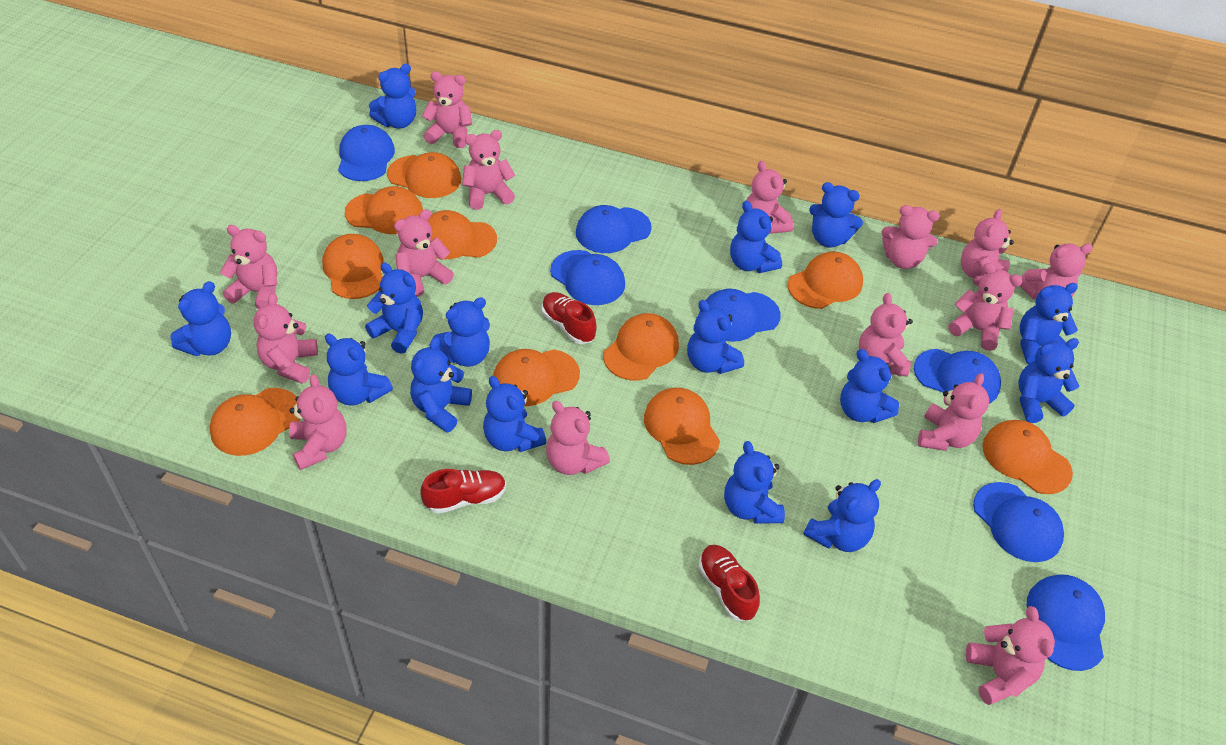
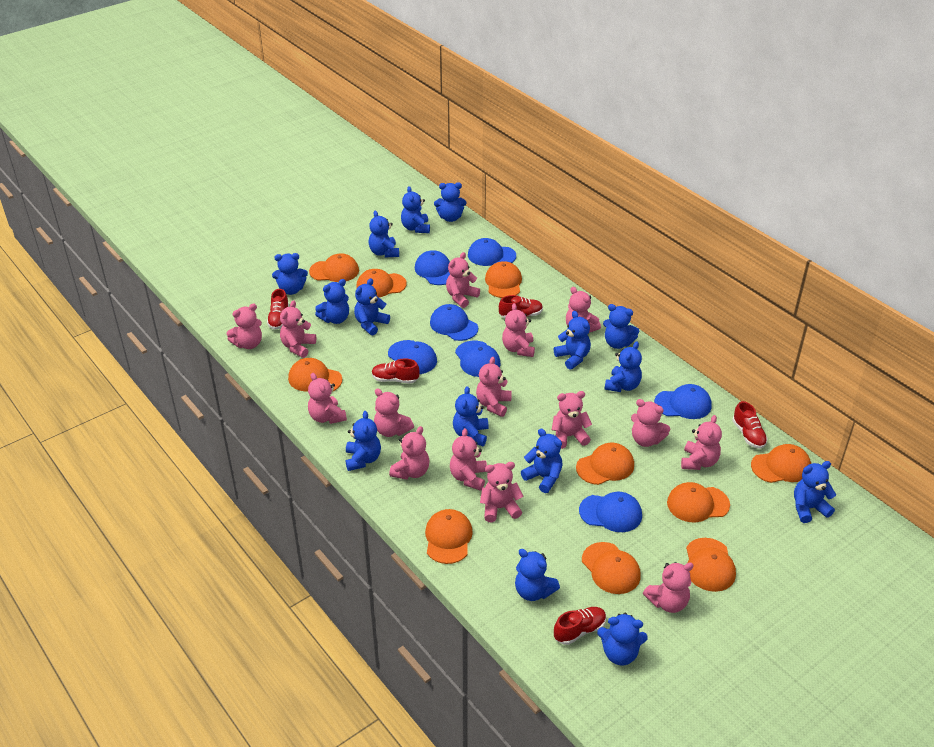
red shoe: [421,469,506,514] [542,292,597,344] [698,545,760,621] = 3 -> [267,289,289,330] [372,359,420,384] [499,295,543,318] [554,607,606,645] [732,401,768,449] = 5

